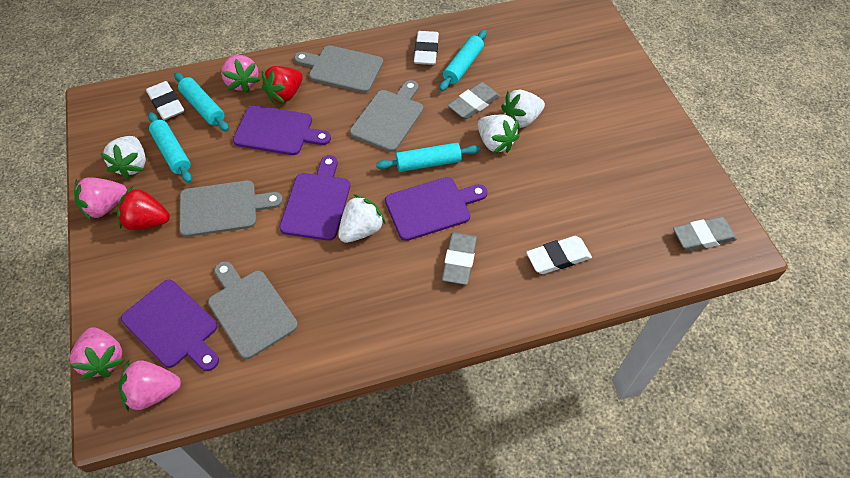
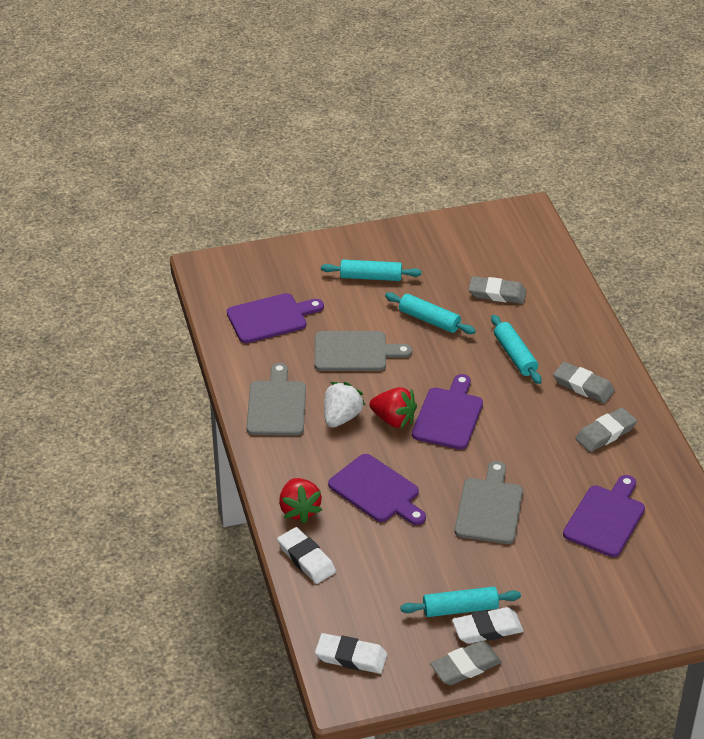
grey cutting board: [179,180,283,237] [208,261,298,359] [294,45,383,93] [350,80,423,152] = 4 -> [246,363,306,436] [314,331,412,371] [455,461,523,544] = 3
grey eraser: [442,232,477,285] [448,82,500,119] [673,217,737,251] = 3 -> [430,641,502,685] [469,276,526,304] [553,362,615,403] [575,408,637,452] = 4
pink strawberry: [70,327,125,380] [74,177,127,220] [119,359,181,412] [221,55,260,93] = 4 -> none = 0
white strawberry: [101,136,146,179] [338,194,386,243] [478,114,520,154] [501,90,545,129] = 4 -> [324,382,366,428] = 1

